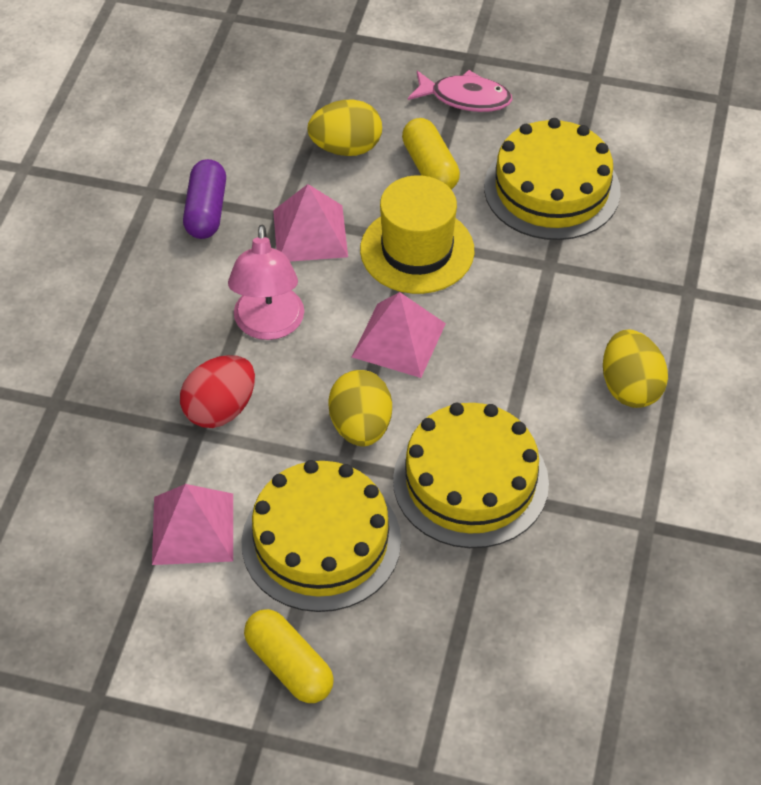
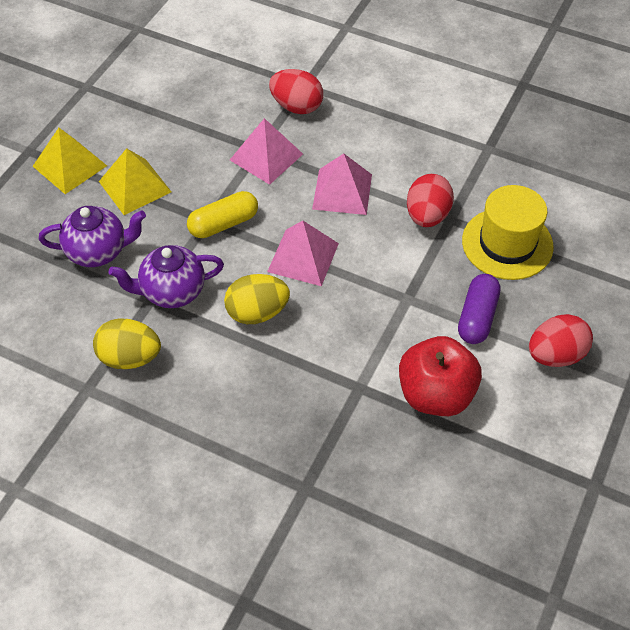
pink fish: [408,70,512,112] = 1 -> none = 0
pink lamp: [228,225,304,340] = 1 -> none = 0
purple teapot: none = 0 -> [39,206,146,267] [109,245,224,308] = 2
red apple: none = 0 -> [399,336,482,416] = 1
red egg: [180,355,255,428] = 1 -> [269,69,323,114] [407,174,454,227] [529,314,593,367] = 3
yellow cake: [241,460,401,612] [393,403,549,548] [484,118,621,240] = 3 -> none = 0
yellow capsule: [244,609,334,703] [402,118,460,189] = 2 -> [187,191,258,238] = 1
yellow egg: [308,100,382,156] [328,370,392,446] [603,329,668,408] = 3 -> [93,318,161,369] [224,274,290,324] = 2
yellow pyramid: none = 0 -> [33,128,107,194] [99,148,171,215] = 2

